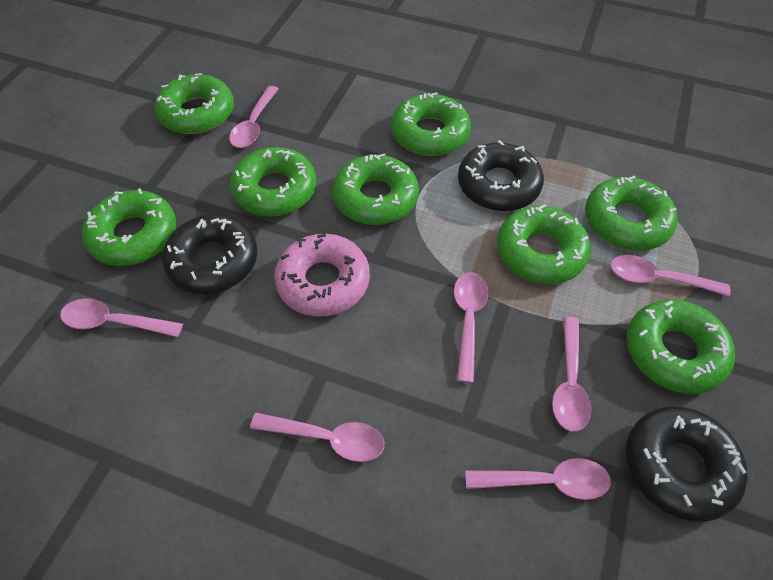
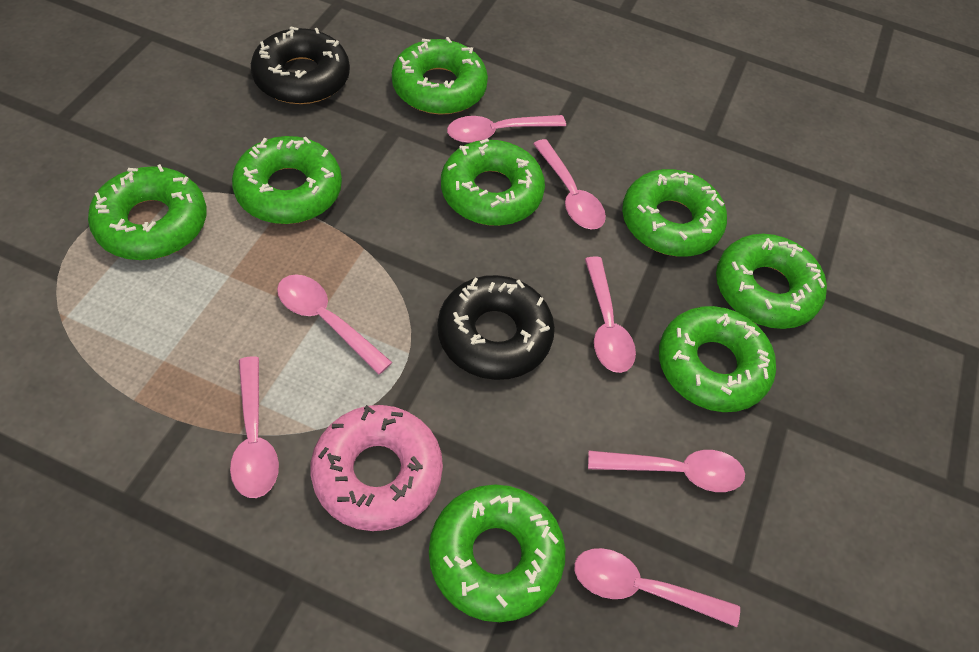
black donut: [162,214,257,294] [458,140,544,211] [626,407,748,522] = 3 -> [251,26,350,104] [438,275,555,380] = 2

